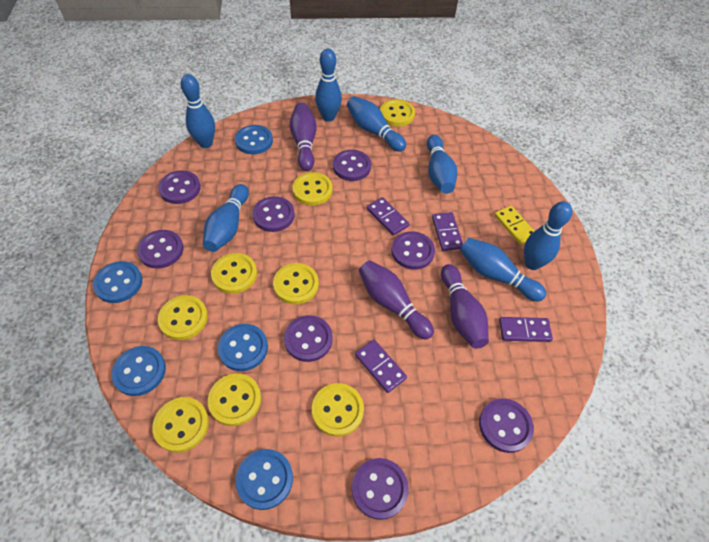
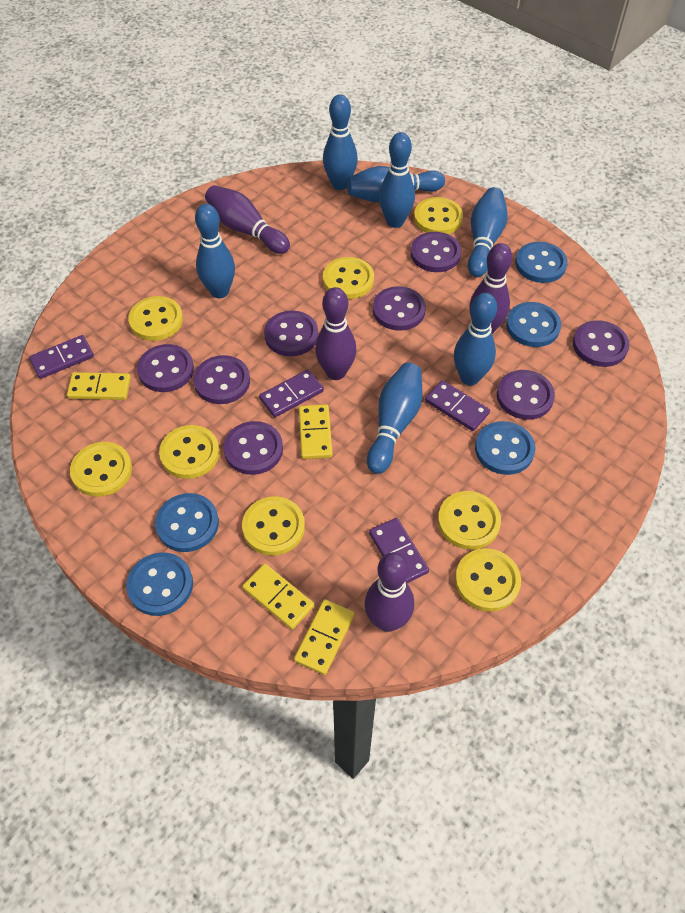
purple bowling pin: [290,103,316,171] [359,260,434,340] [441,264,489,349] = 3 -> [205,185,290,254] [315,287,357,380] [364,552,414,632] [469,243,512,334] = 4
yellow domino: [494,206,534,245] = 1 -> [67,372,131,400] [242,564,314,630] [294,599,355,675] [299,404,332,459] = 4

